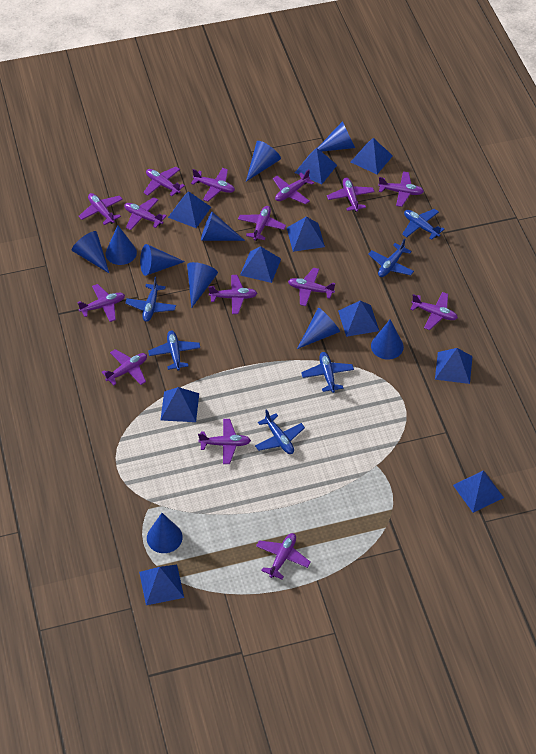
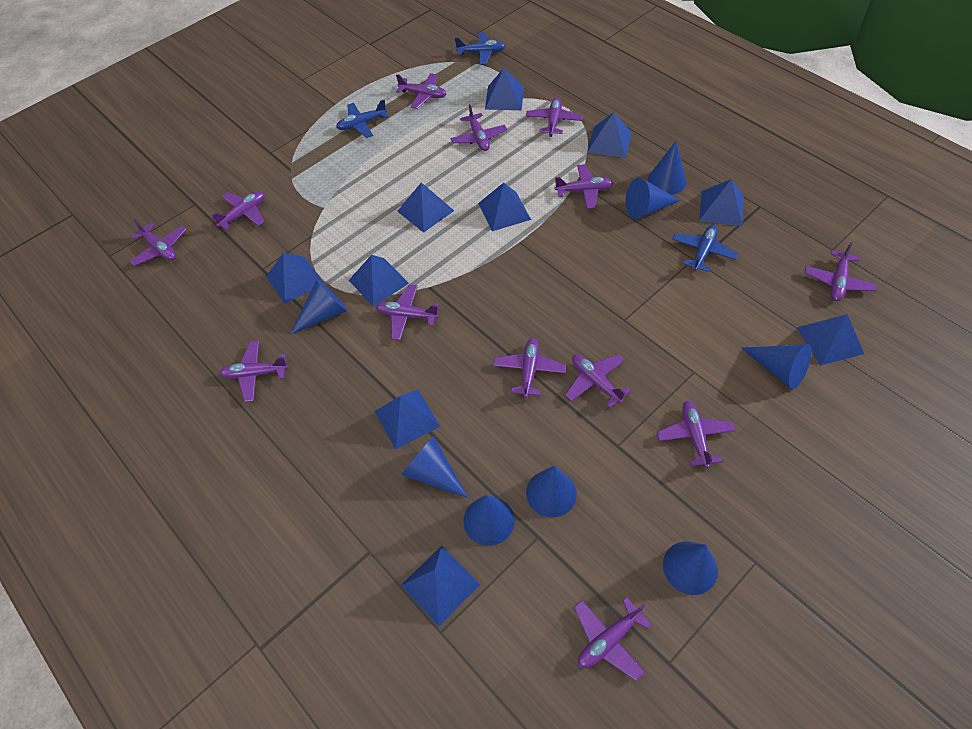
blue cone: [72,231,109,273] [106,225,137,265] [140,244,185,276] [147,513,183,553] [187,262,218,308] [201,212,245,241] [246,141,281,181] [297,308,340,349] [318,121,355,152] [371,319,404,359] = 10 -> [291,279,348,334] [401,436,469,499] [463,495,515,546] [526,466,577,518] [626,178,681,219] [647,140,686,195] [663,541,718,595] [742,344,812,389] = 8
blue plane: [125,277,176,322] [148,331,200,371] [255,409,305,454] [301,352,354,393] [368,239,414,277] [402,209,445,240] = 6 -> [336,100,388,138] [455,32,505,65] [672,225,739,272] = 3
purple plane: [77,284,125,322] [79,193,123,225] [102,349,147,385] [124,197,167,230] [143,167,185,196] [191,168,235,201] [198,419,251,464] [208,275,257,314] [238,206,286,241] [256,533,311,579] [273,170,314,204] [288,268,335,306] [327,177,375,212] [378,172,424,207] [410,292,458,330] = 15 -> [129,219,187,266] [212,191,265,230] [220,341,289,402] [375,284,439,340] [396,73,446,109] [451,104,507,151] [493,338,566,398] [526,97,583,137] [554,164,613,209] [565,354,631,408] [574,597,652,681] [657,401,735,468] [804,242,877,301] = 13

